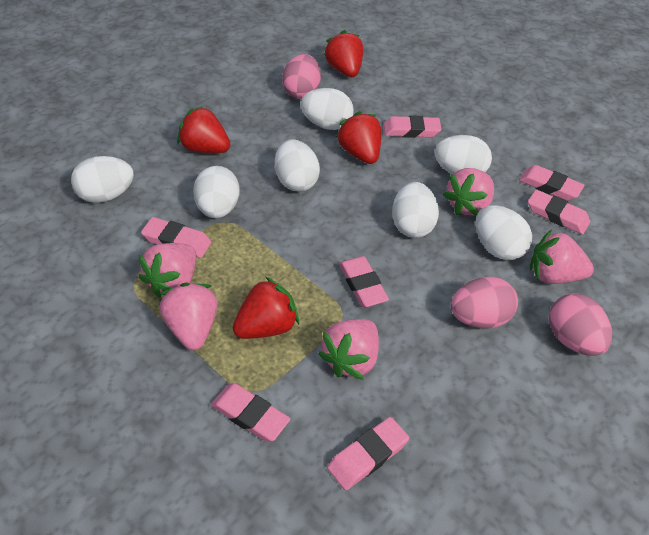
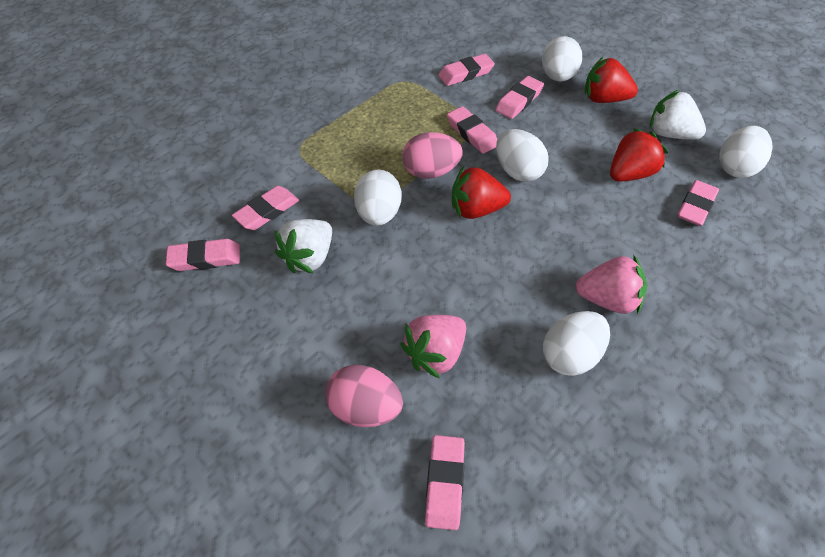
pink egg: [282,54,321,99] [451,277,518,329] [549,293,612,356] = 3 -> [325,365,403,427] [402,132,463,179] = 2
pink strawberry: [139,243,196,298] [159,283,218,350] [318,319,379,380] [443,168,494,215] [530,229,594,284] = 5 -> [401,315,466,379] [575,255,647,314] = 2
red strawberry: [177,106,231,153] [233,277,299,339] [324,30,363,77] [336,111,381,164] = 4 -> [452,166,511,219] [584,56,638,103] [610,128,668,181] = 3
white egg: [71,156,134,203] [193,166,240,218] [275,140,320,192] [301,88,354,130] [392,182,439,238] [435,135,492,174] [476,205,532,260] = 7 -> [354,170,402,226] [496,129,549,182] [542,36,582,81] [543,311,610,376] [719,126,773,178] = 5
white strawberry: none = 0 -> [275,219,332,274] [650,90,706,140] = 2

